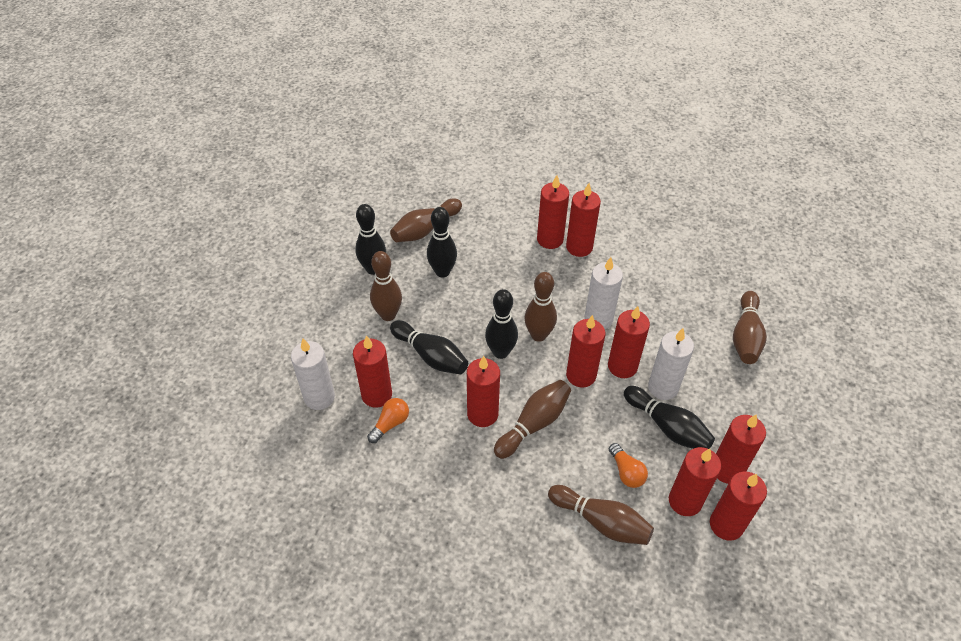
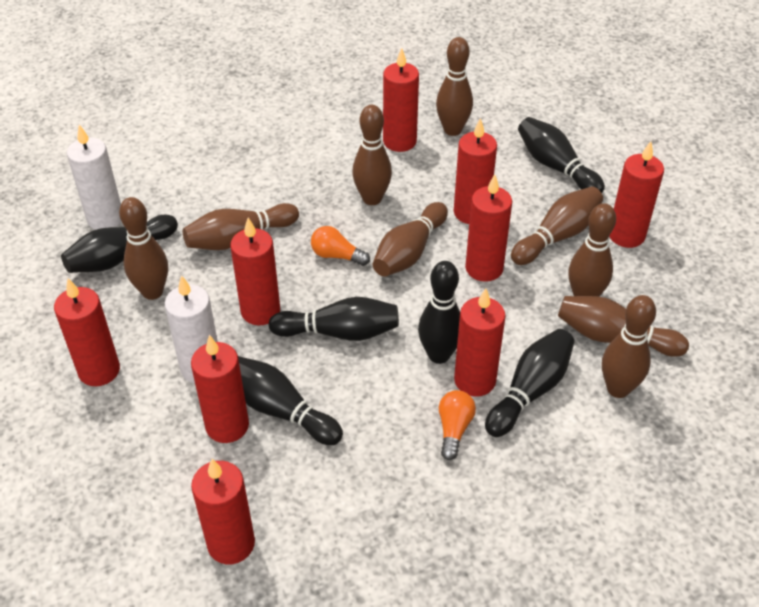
black bowling pin: [355,204,386,275] [390,320,468,374] [427,207,457,277] [485,289,518,359] [624,386,715,449] = 5 -> [61,215,178,273] [238,356,343,445] [268,297,399,341] [418,261,460,364] [485,329,575,437] [518,117,605,193] = 6
brown bowling pin: [370,251,402,321] [390,198,462,242] [494,380,571,459] [524,272,557,342] [548,485,654,545] [733,291,767,364] = 6 -> [119,197,168,300] [183,203,299,250] [352,105,392,205] [373,202,448,277] [436,37,473,136] [511,186,603,265] [558,296,689,357] [569,203,616,297] [602,295,656,398] = 9
white candle: [291,338,335,410] [584,257,623,329] [648,328,694,400] = 3 -> [67,124,122,230] [165,275,218,383] = 2

